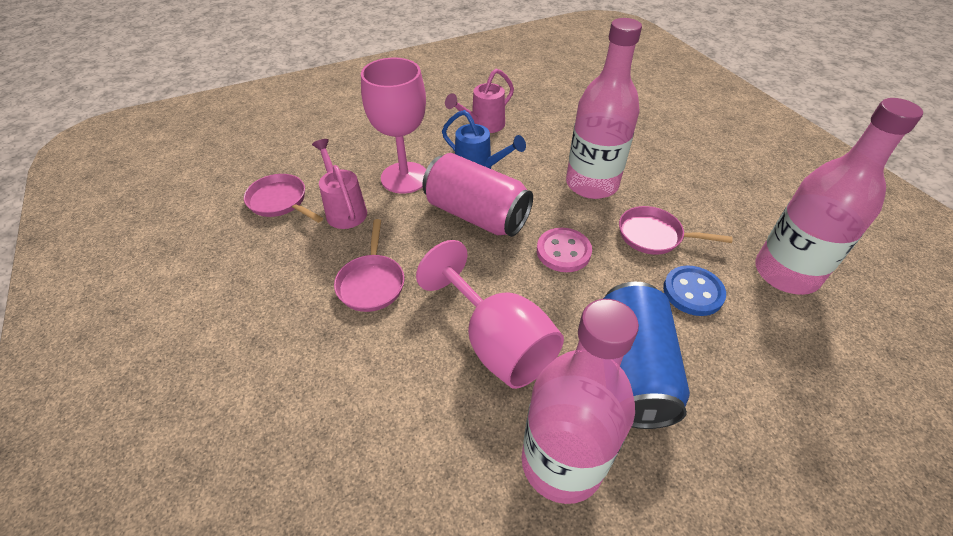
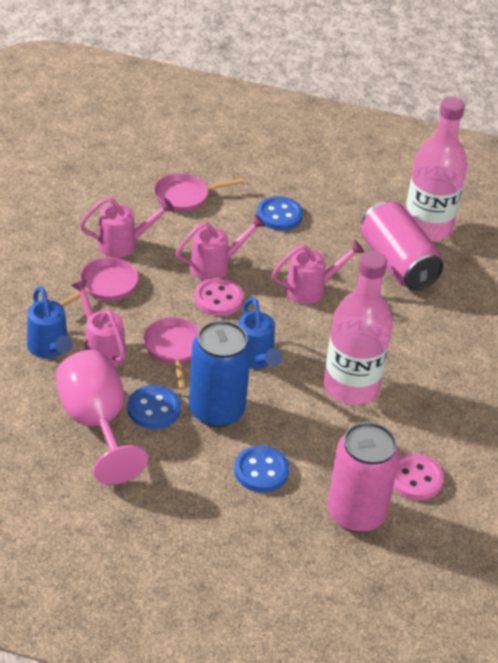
blue button: [663,265,726,316] = 1 -> [127,385,181,429] [234,445,289,492] [257,196,303,230] = 3
blue watering can: [442,110,526,169] = 1 -> [27,286,73,358] [238,297,282,369] = 2
pink bottle: [522,299,639,504] [566,18,642,199] [755,98,923,295] = 3 -> [324,251,393,405] [406,97,467,241] = 2
pink button: [537,228,592,272] = 1 -> [195,278,244,316] [393,453,444,500] = 2
pink can: [422,153,533,237] = 1 -> [328,422,400,533] [361,201,444,291] = 2
pink goblet: [361,58,426,194] [416,240,564,389] = 2 -> [56,350,148,485] = 1
pink watering can: [312,139,367,229] [445,68,514,133] = 2 -> [71,279,126,367] [80,197,175,258] [176,214,266,280] [272,240,365,305] = 4

